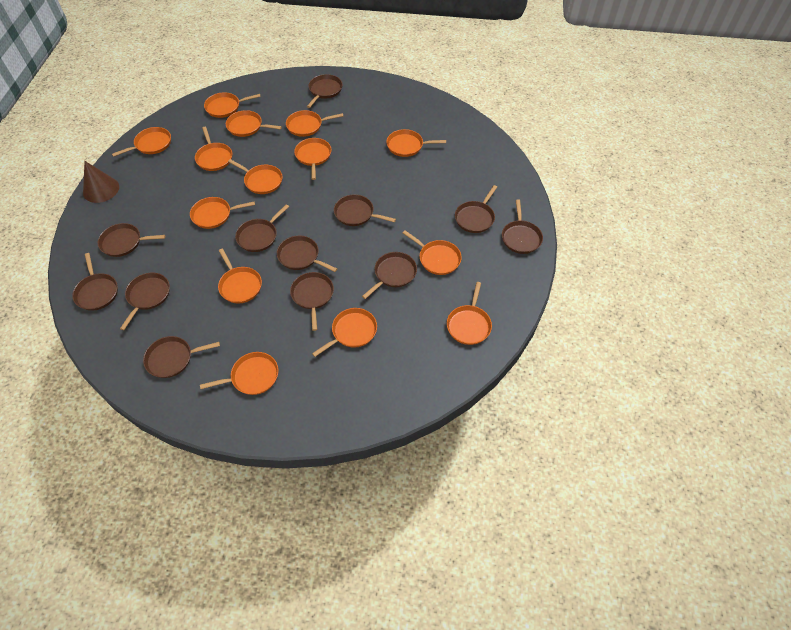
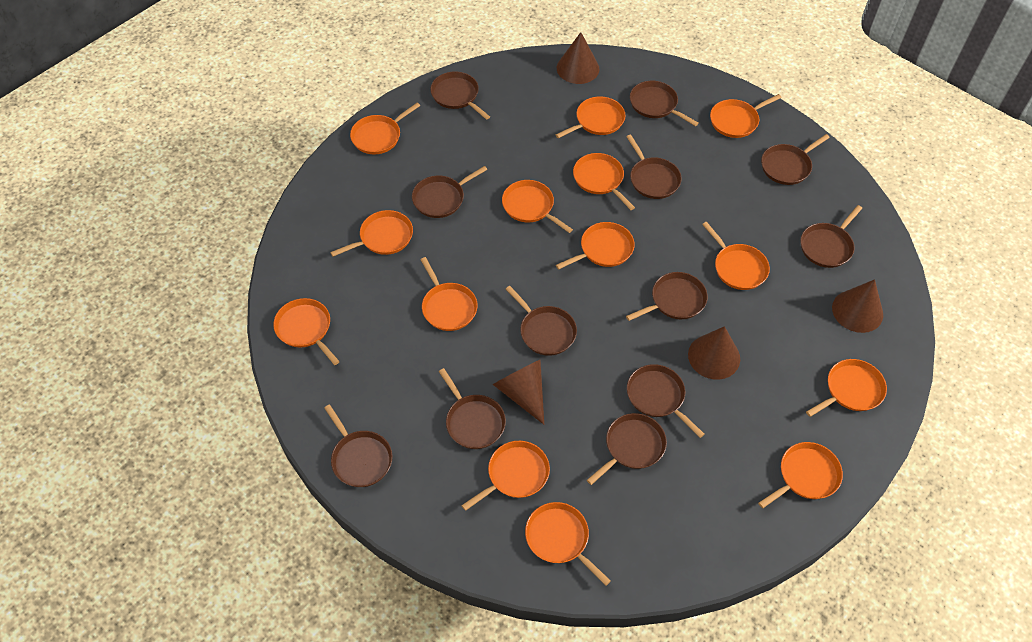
brown cone: [83,161,119,203] = 1 -> [493,360,544,425] [557,32,599,84] [688,326,740,380] [832,279,883,333] = 4

